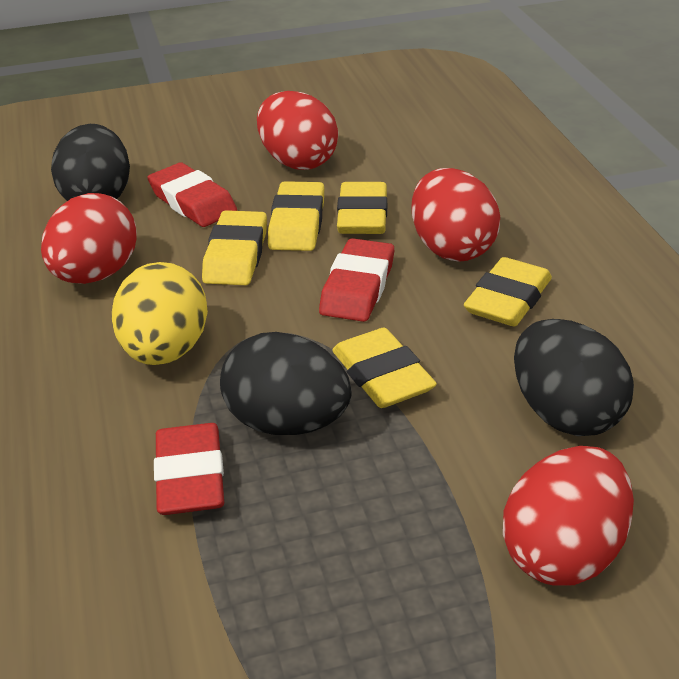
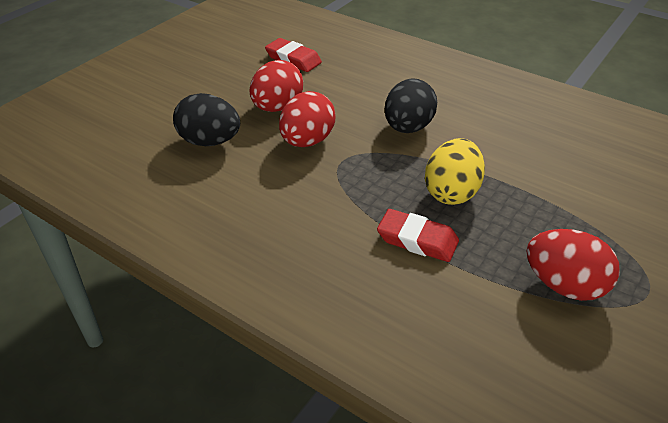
black egg: [51,124,130,201] [220,332,352,435] [514,319,634,436] = 3 -> [173,93,240,146] [385,78,437,133] = 2
red egg: [41,193,137,284] [257,91,338,170] [411,168,500,262] [503,446,634,586] = 4 -> [250,60,303,112] [279,91,335,147] [526,229,620,301] = 3
red eraser: [148,163,237,227] [154,423,224,515] [319,238,394,322] = 3 -> [265,38,322,72] [377,209,459,262] = 2
yellow eraser: [202,210,267,285] [268,181,324,251] [332,328,437,408] [337,182,387,234] [464,257,552,326] = 5 -> none = 0

